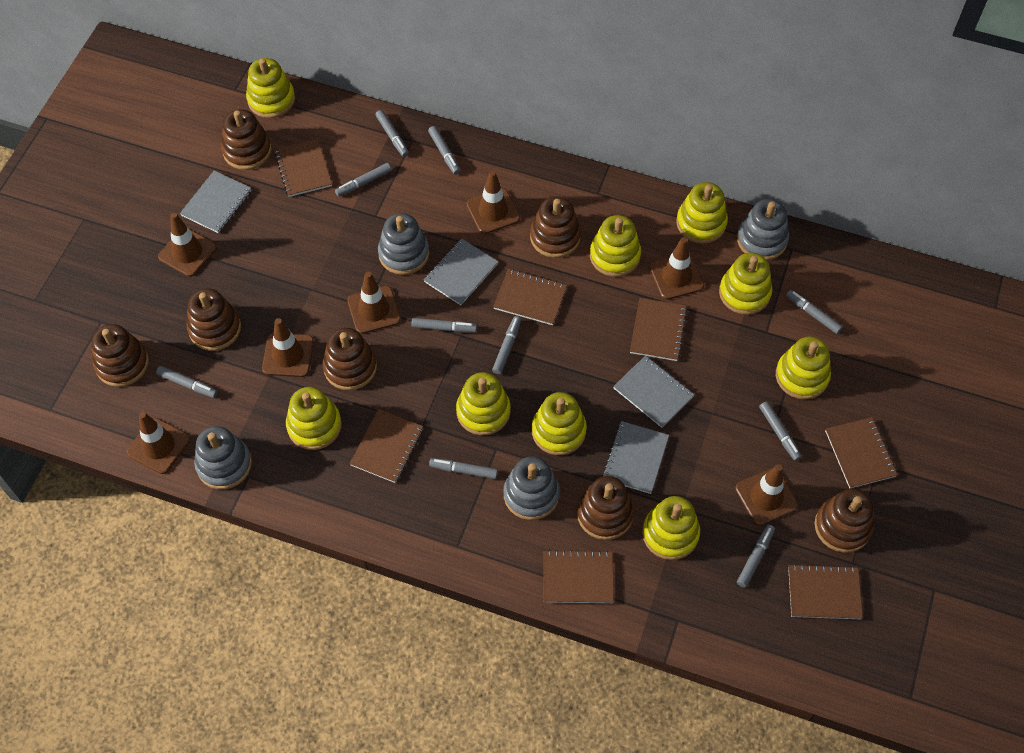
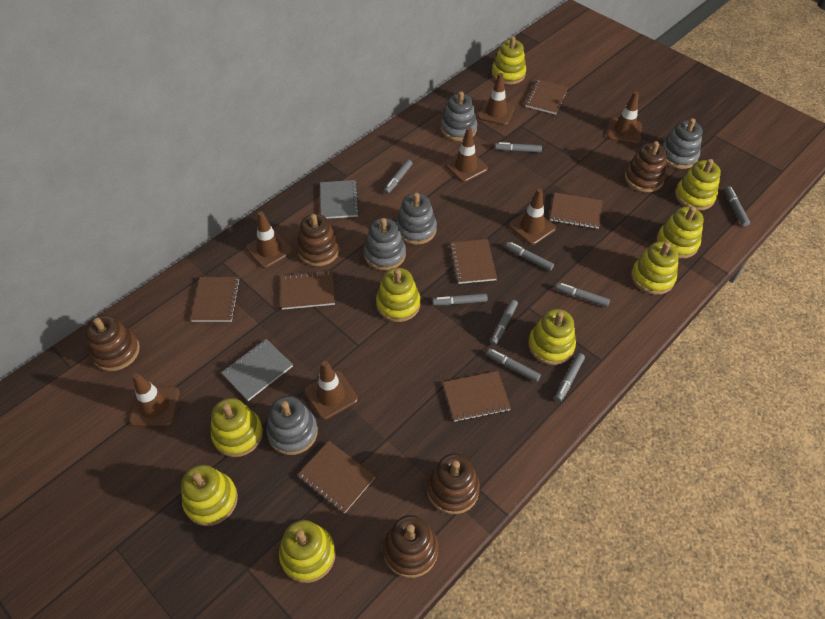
brown stacking toy: [92,324,149,387] [187,288,241,351] [221,109,272,170] [323,328,377,390] [530,196,581,258] [577,476,634,540] [815,489,874,553] = 7 -> [85,315,140,371] [297,214,340,266] [383,515,438,578] [427,453,480,514] [625,141,667,192] = 5
grey marker: [156,366,218,398] [335,163,392,197] [375,110,409,157] [411,318,477,332] [428,126,460,175] [429,458,498,479] [492,316,521,374] [737,525,775,588] [759,402,802,461] [786,290,843,334] = 10 -> [384,159,413,194] [432,293,488,305] [486,348,541,382] [490,299,518,345] [495,142,542,153] [505,242,554,271] [555,283,610,307] [555,353,585,402] [725,186,750,226] = 9
grey notebook: [180,171,252,233] [424,238,498,305] [602,421,669,494] [613,355,694,428] = 4 -> [221,339,293,401] [320,180,359,219] = 2
grey stacking toy: [194,426,252,490] [378,213,429,275] [504,456,560,520] [737,199,789,260] = 4 -> [266,396,318,455] [364,218,406,270] [396,193,437,245] [441,91,477,141] [662,118,702,169] = 5

